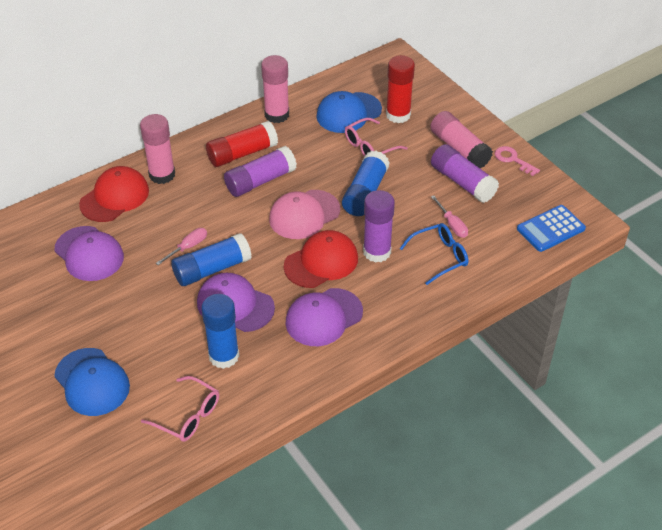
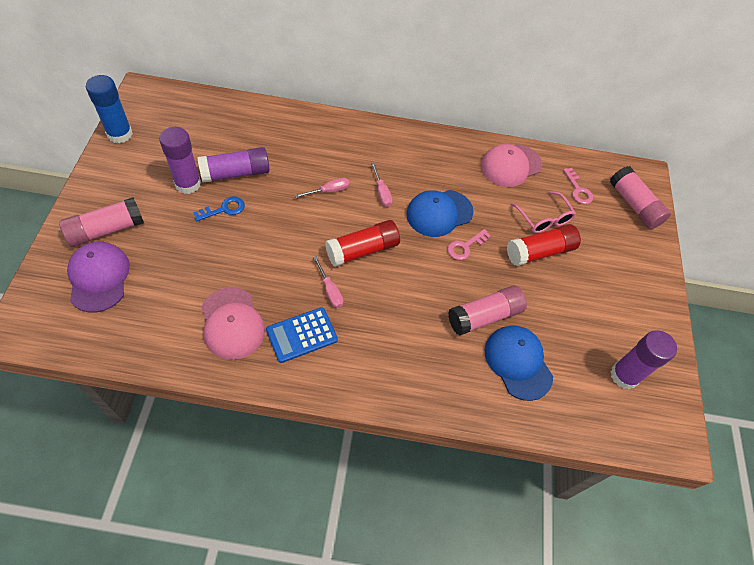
blue glasses: [400,223,468,285] = 1 -> none = 0
blue glue stick: [171,233,252,286] [201,294,239,369] [342,151,390,216] = 3 -> [86,75,133,143] = 1
blue key: none = 0 -> [193,196,245,221] = 1
pink cap: [269,190,340,239] = 1 -> [201,287,265,360] [481,144,542,187] = 2
pink glasses: [141,376,219,442] [345,118,408,157] = 2 -> [511,191,576,233] = 1
pink key: [495,146,540,176] = 1 -> [447,229,491,260] [563,168,593,204] = 2
pink screwdriver: [156,228,207,265] [431,196,468,238] = 2 -> [295,178,350,198] [313,256,343,308] [371,162,392,207] = 3
purple cap: [54,226,124,281] [197,273,275,332] [286,288,363,346] = 3 -> [67,242,130,312] = 1
red cap: [79,166,149,222] [284,230,358,288] = 2 -> none = 0

